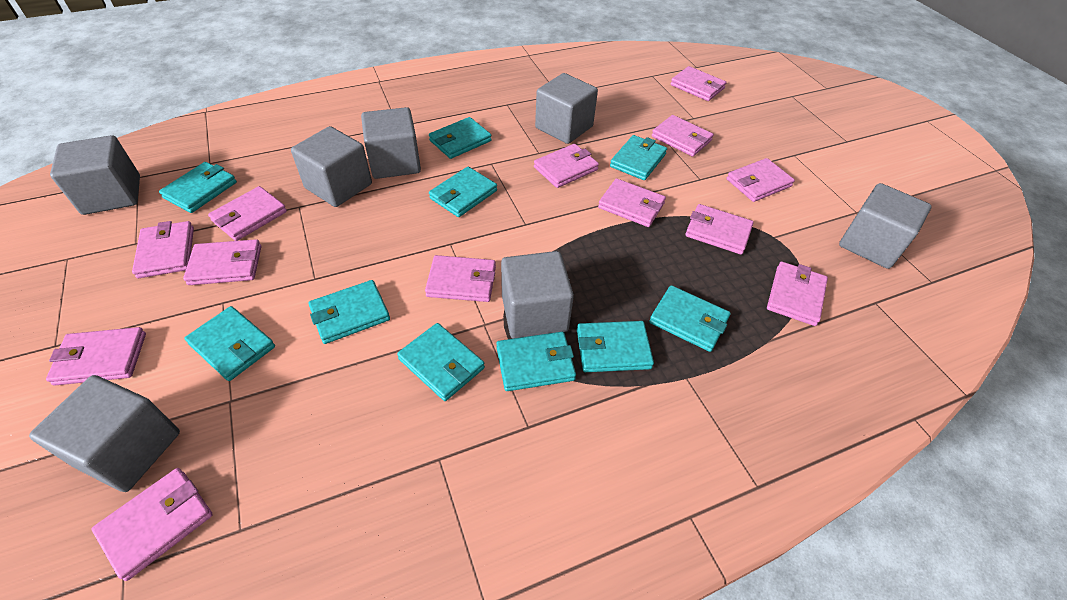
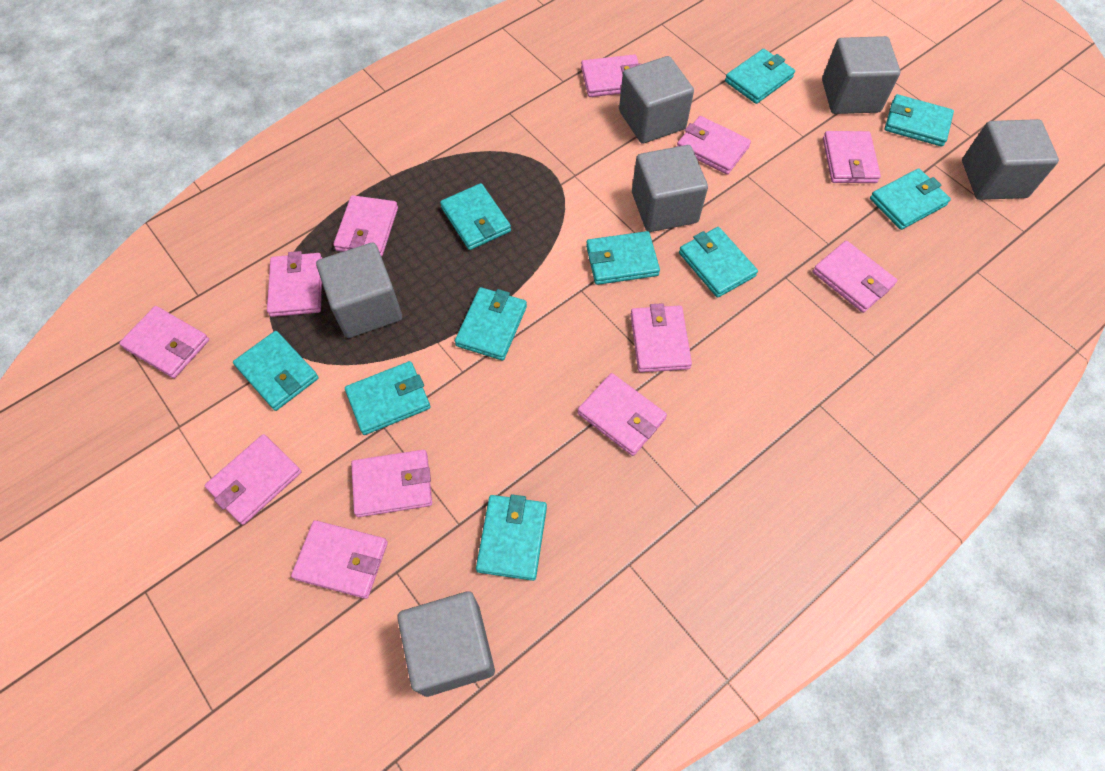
grey cube: [29,375,180,492] [50,135,140,215] [291,126,372,207] [361,107,421,179] [501,251,574,339] [535,73,598,144] [839,183,932,269] = 7 -> [316,243,402,338] [397,591,495,697] [619,56,694,144] [632,145,708,232] [822,36,900,114] [962,119,1059,200] = 6
pink wallet: [46,327,146,386] [92,468,213,581] [132,221,194,278] [183,239,261,285] [208,186,287,241] [425,255,496,302] [534,144,599,188] [598,178,666,227] [652,115,714,157] [671,66,726,101] [685,204,754,255] [727,158,795,202] [767,262,828,326] = 13 -> [119,306,209,378] [205,434,301,525] [267,251,322,317] [291,520,388,599] [333,195,398,257] [351,450,432,517] [578,373,667,456] [581,54,641,97] [630,303,692,372] [677,116,751,175] [813,241,897,313] [823,131,881,183] = 12

